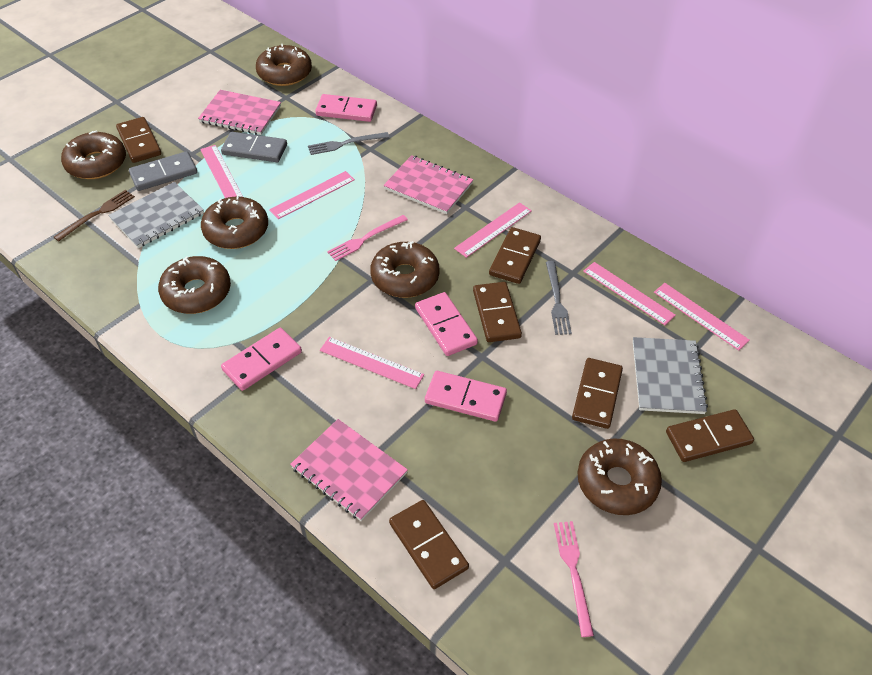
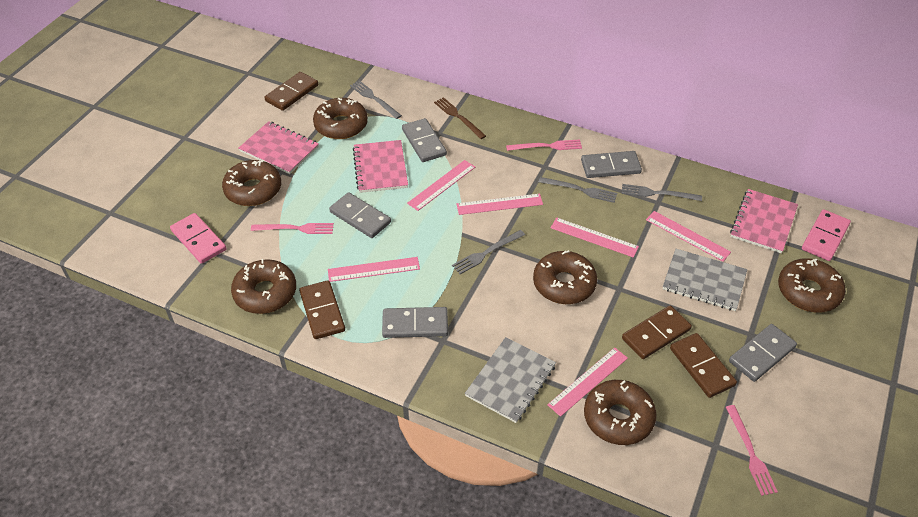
brown domino: [116,117,161,163] [389,500,469,589] [473,282,522,342] [489,227,541,284] [572,358,623,429] [666,409,754,462] = 6 -> [265,72,318,111] [299,280,345,339] [622,306,692,359] [670,333,737,398] = 4
grey domino: [129,151,197,191] [221,132,287,162] = 2 -> [329,192,391,238] [382,307,448,338] [402,118,447,162] [581,151,642,178] [729,324,797,382] = 5
grey fork: [308,132,389,155] [546,261,572,335] = 2 -> [350,81,402,119] [452,230,525,274] [539,177,617,203] [622,184,702,201] = 4
pink domino: [221,328,302,391] [315,94,377,122] [415,292,478,356] [425,371,507,422] = 4 -> [170,213,226,264] [802,209,851,261] = 2
pink fork: [327,215,408,261] [554,521,594,637] = 2 -> [251,223,334,234] [506,139,582,151] [726,405,778,496] = 3

